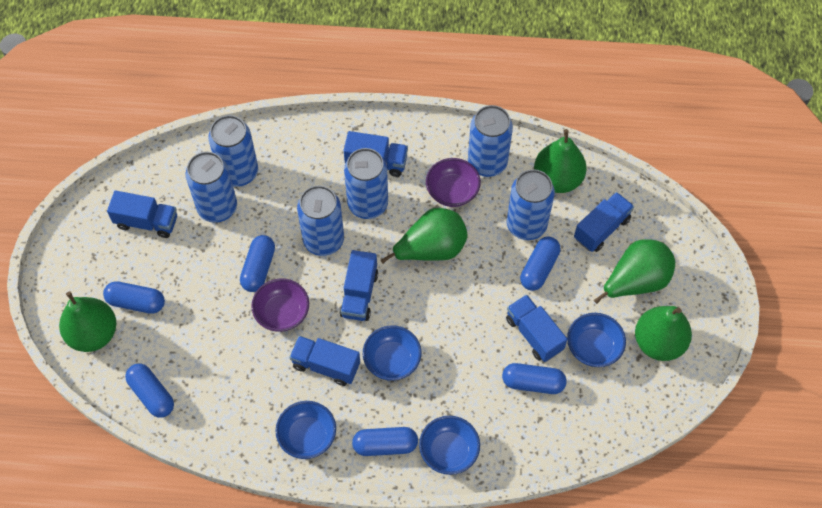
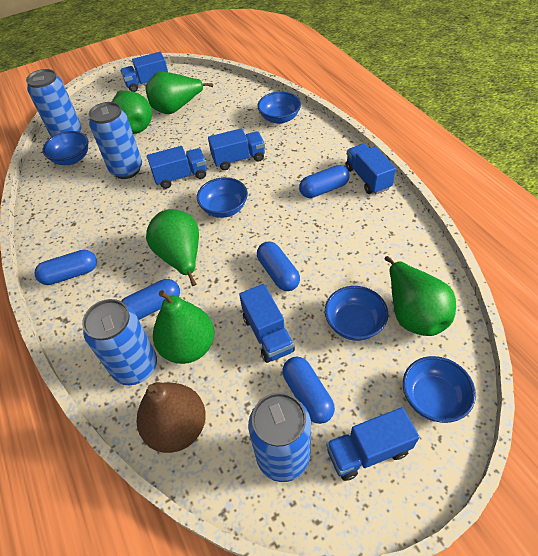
blue bowl: [276,401,336,459] [363,325,421,381] [419,416,480,475] [567,313,626,367] = 4 -> [43,131,89,165] [197,177,248,218] [258,92,301,124] [325,286,388,341] [403,356,476,423] = 5
blue can: [186,152,237,223] [208,115,258,187] [297,185,344,256] [344,148,388,219] [468,105,513,177] [507,169,555,240] = 6 -> [26,69,82,137] [82,299,157,385] [89,102,142,179] [248,392,311,482] = 4
blue capsule: [103,281,165,314] [125,363,174,418] [240,235,275,292] [352,427,418,456] [502,363,567,394] [520,237,561,291] = 6 -> [35,250,97,285] [121,279,180,320] [257,241,300,291] [282,357,335,424] [299,165,350,198] = 5
brown pear: none = 0 -> [137,382,206,453] = 1
purple bowl: [251,278,309,332] [426,158,481,207] = 2 -> none = 0

